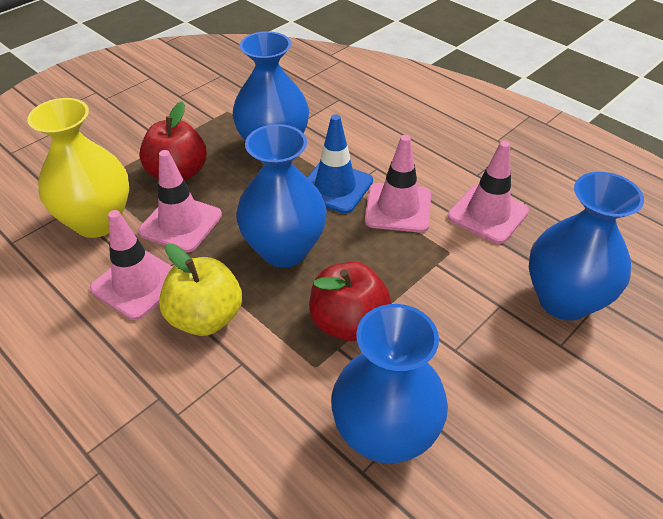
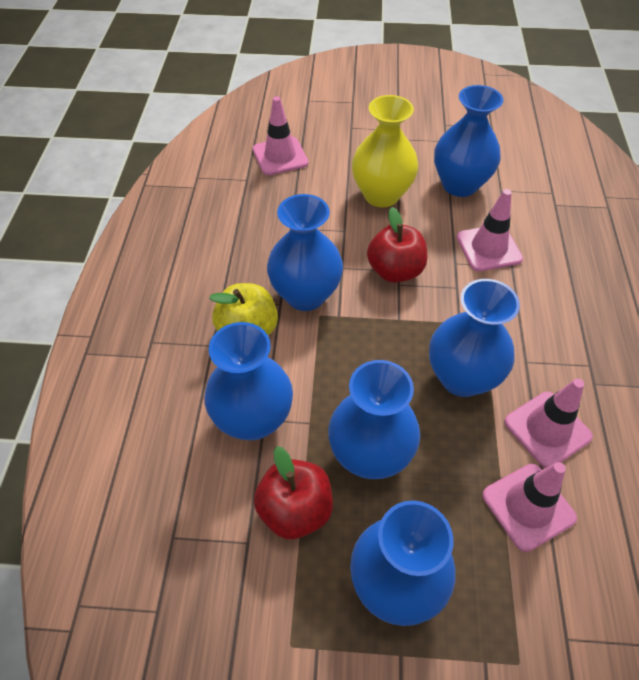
blue traffic cone: [307,114,373,214] = 1 -> none = 0
blue vase: [233,31,309,141] [236,124,327,268] [331,304,448,464] [529,172,644,321] = 4 -> [204,322,293,440] [267,194,343,311] [328,360,420,479] [350,500,456,626] [429,279,520,397] [434,85,503,197] = 6

